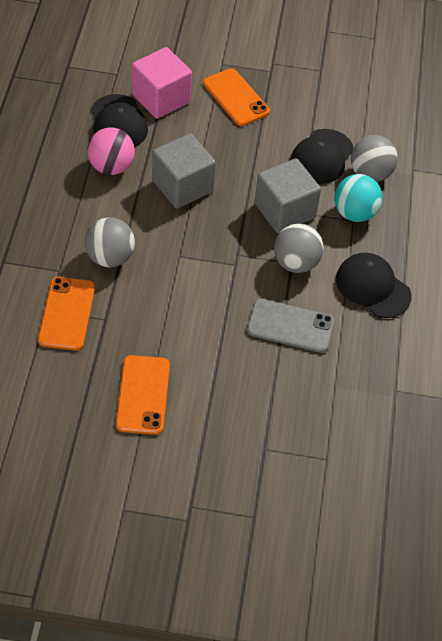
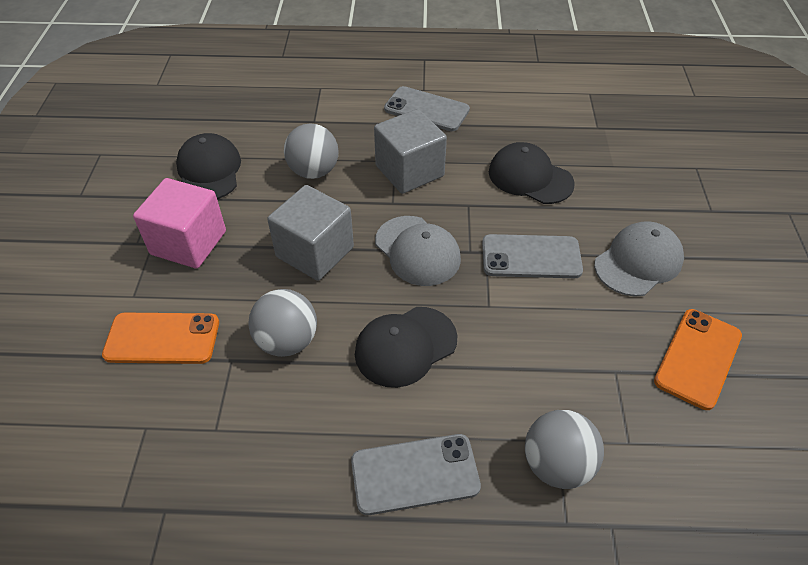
grey cap: none = 0 -> [375,216,461,286] [594,221,684,297] = 2
grey phone: [247,299,335,353] = 1 -> [351,434,481,515] [384,86,470,131] [482,234,583,278] = 3
orange phone: [38,277,95,351] [116,355,170,435] [203,68,270,126] = 3 -> [102,313,219,364] [654,309,742,410] = 2
pink ball: [87,127,135,175] = 1 -> none = 0
turquoise ball: [334,174,383,222] = 1 -> none = 0

